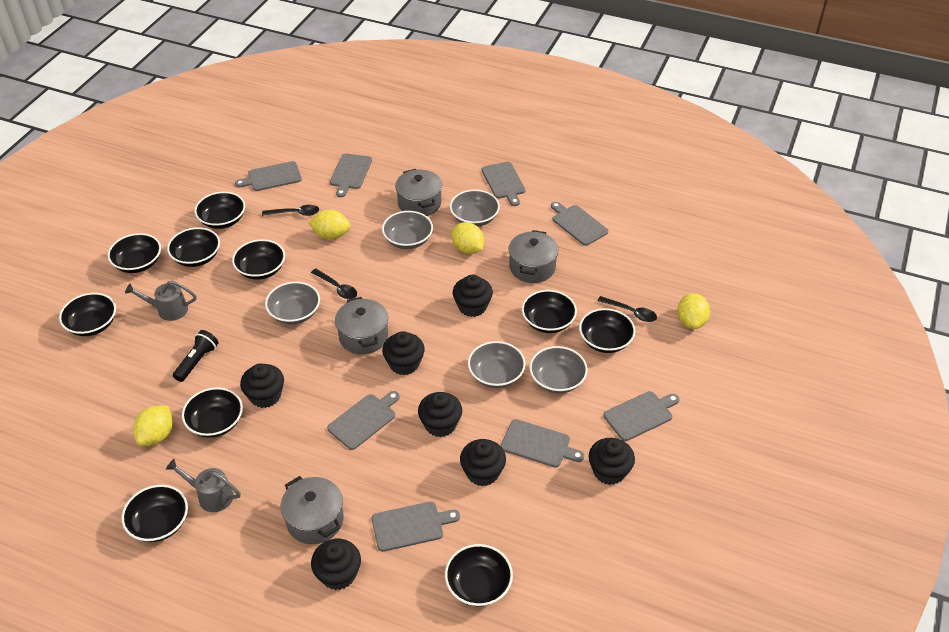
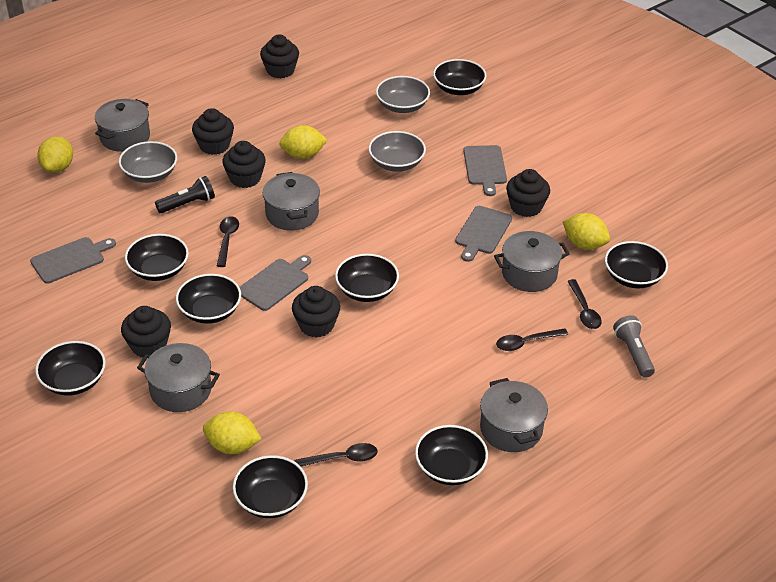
black bowl: [59,293,116,336] [108,233,161,273] [122,485,188,542] [167,227,220,267] [182,387,243,438] [195,192,245,229] [232,239,285,280] [445,544,513,606] [522,290,577,333] [579,308,635,353] = 10 -> [35,341,106,396] [125,234,189,281] [176,274,241,324] [233,455,308,518] [335,254,399,302] [415,425,488,485] [433,59,487,95] [605,241,668,288] = 8
black cupcake: [240,363,284,408] [311,539,361,590] [382,331,425,375] [418,392,462,437] [453,275,493,317] [460,439,506,486] [589,438,635,485] = 7 -> [121,306,171,357] [192,108,234,155] [222,141,266,188] [260,35,299,78] [292,286,340,338] [506,169,550,217] = 6
black spoon: [262,205,319,216] [311,269,357,299] [597,296,657,322] = 3 -> [217,216,239,267] [294,443,377,467] [496,328,568,351] [567,279,602,329] = 4
grey bowl: [265,282,320,324] [382,211,433,249] [450,190,500,227] [468,341,526,388] [529,346,588,393] = 5 -> [119,141,177,183] [369,131,426,172] [376,76,430,113] = 3
grey cutting board: [235,161,302,191] [327,391,400,450] [330,153,372,197] [372,502,460,552] [482,162,525,206] [501,419,584,467] [551,202,608,246] [603,391,680,441] = 8 -> [30,237,116,283] [240,255,311,311] [455,206,512,262] [463,145,507,196] = 4
grey flashlight: none = 0 -> [613,315,655,378] = 1
grey pot: [280,476,344,544] [335,297,388,354] [395,169,442,216] [509,230,559,283] = 4 -> [95,99,150,152] [137,343,220,412] [263,172,320,231] [480,378,548,452] [494,231,570,292] = 5
grey watering can: [125,281,196,321] [166,459,241,512] = 2 -> none = 0

